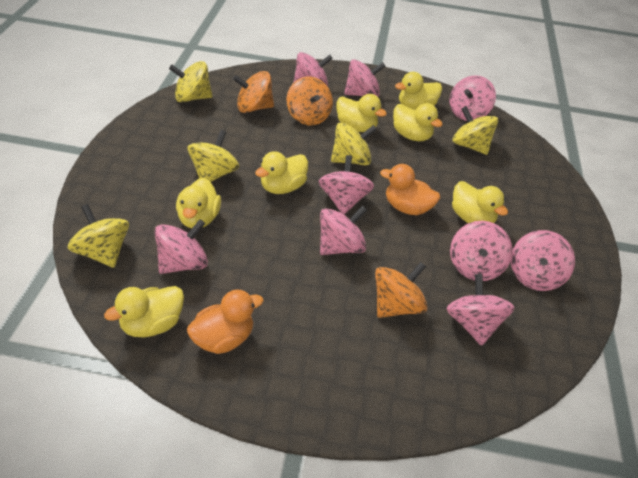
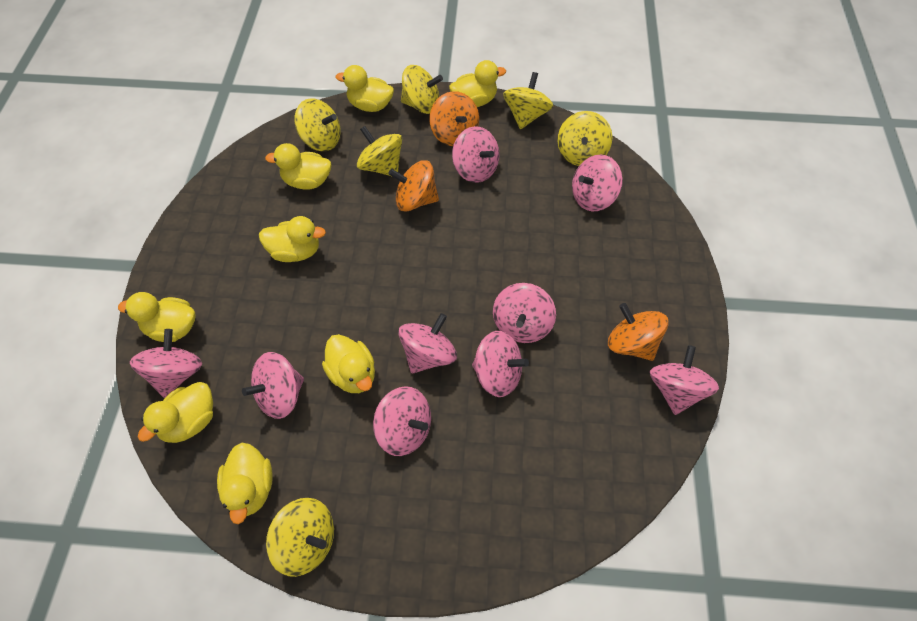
orange duck: [187,290,264,354] [380,164,440,215] = 2 -> none = 0
yellow duck: [104,286,184,337] [176,178,221,228] [255,151,308,194] [336,94,387,132] [393,103,443,141] [395,72,442,110] [452,181,508,223] = 7 -> [118,292,196,342] [138,382,213,443] [217,443,273,524] [259,216,326,262] [265,143,331,190] [322,334,375,393] [336,65,394,112] [449,60,506,107] = 8
yellow spinning top: [68,204,129,268] [169,61,212,102] [187,130,239,182] [331,123,377,166] [452,106,498,155] = 5 -> [266,498,334,577] [294,98,341,151] [357,126,402,176] [401,65,443,114] [503,72,553,129] [557,111,612,166] = 6

